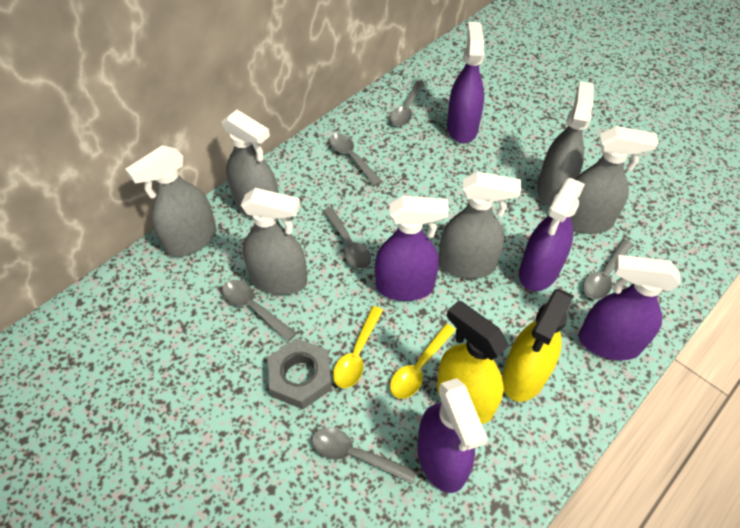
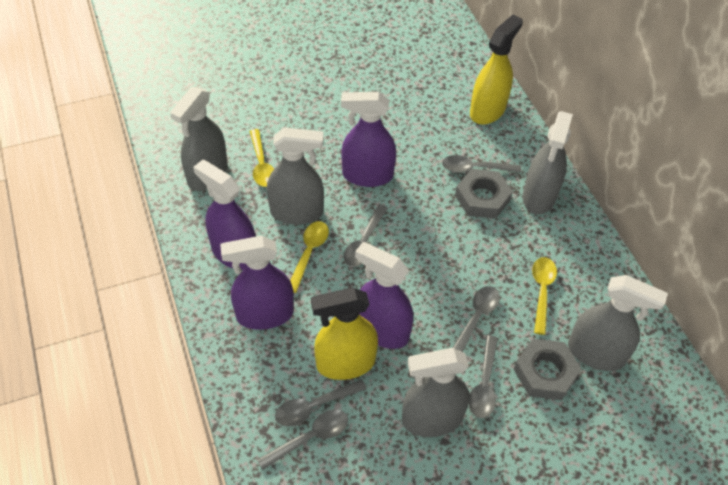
grey nut: [268,338,332,409] = 1 -> [455,169,513,219] [514,339,581,400] = 2
grey spray bottle: [126,145,216,257] [222,110,279,219] [241,188,307,295] [439,172,521,279] [537,81,594,206] [570,126,658,234] = 6 -> [170,87,228,191] [267,127,324,225] [402,348,469,437] [523,111,573,215] [568,275,668,371] = 5
purple spray bottle: [375,196,449,301] [417,378,488,493] [447,22,485,143] [519,178,585,291] [579,255,680,360] = 5 -> [193,160,256,270] [220,235,294,330] [341,92,396,187] [355,242,413,349] = 4
yellow spoon: [333,306,383,388] [390,324,456,399] = 2 -> [249,129,274,187] [290,221,329,293] [532,257,557,335] = 3

